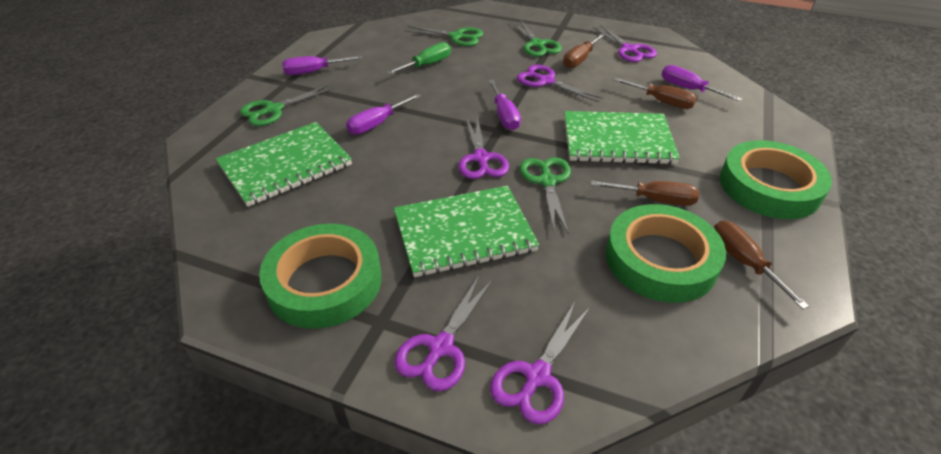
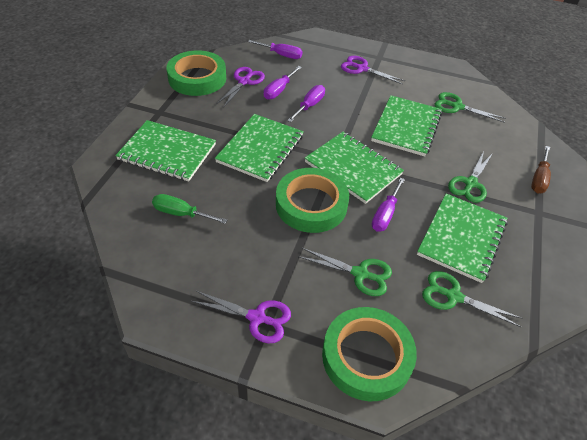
brown screwdriver: [563,34,605,68] [591,180,699,206] [613,77,697,109] [714,221,809,310] = 4 -> [531,146,551,194] = 1
green notebook: [216,122,352,207] [394,186,539,277] [564,111,680,165] = 3 -> [115,120,216,182] [215,114,304,182] [305,132,404,204] [371,95,442,156] [417,194,508,283] = 5
purple scissors: [394,274,494,391] [459,116,509,179] [490,300,591,425] [517,65,604,102] [593,24,657,62] = 5 -> [191,291,291,344] [216,67,265,108] [341,56,405,84] = 3

